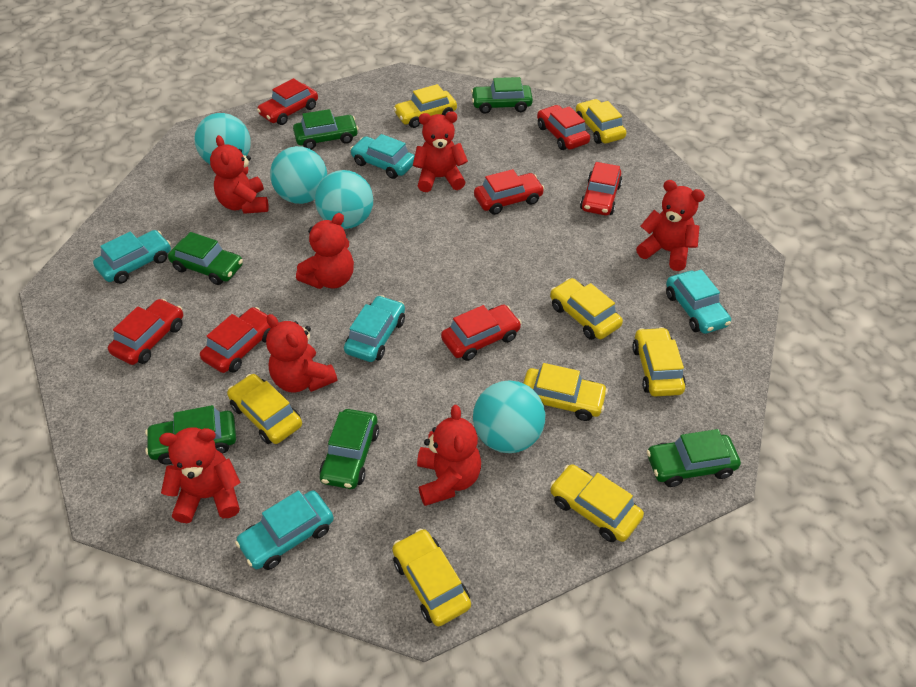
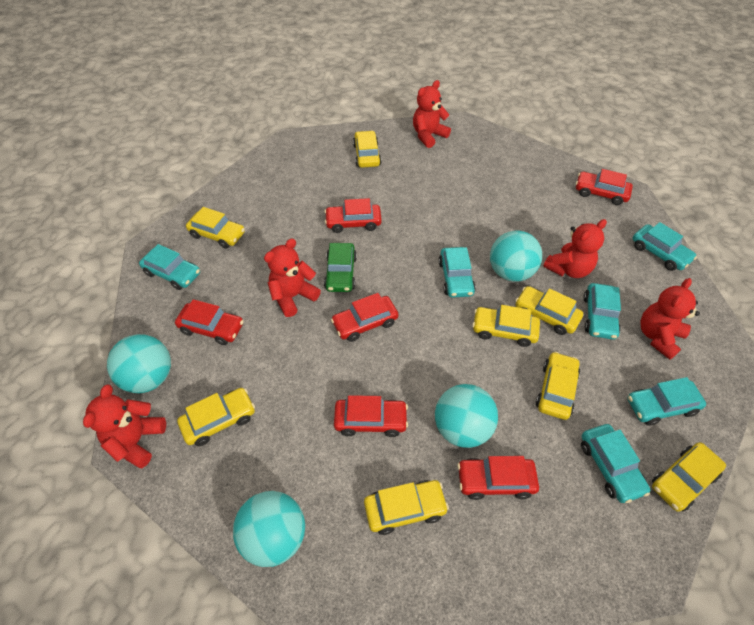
green car: [145,405,236,465] [168,232,243,285] [293,109,358,150] [319,409,379,489] [471,77,533,114] [647,429,741,487] = 6 -> [324,243,357,292] = 1
red car: [108,299,183,365] [200,307,271,373] [257,78,318,125] [441,304,522,361] [474,169,545,215] [537,105,590,150] [580,162,622,215] = 7 -> [175,299,243,345] [324,198,382,233] [331,293,398,342] [334,395,408,437] [457,456,539,500] [576,169,633,205] = 6
red teddy bear: [159,427,240,523] [210,135,269,214] [266,314,337,393] [296,213,354,289] [412,111,468,192] [417,405,481,506] [636,180,705,271] = 7 -> [83,385,166,468] [264,239,321,317] [413,80,451,148] [543,219,607,278] [641,278,700,360] = 5
turquoise car: [93,230,171,284] [235,490,334,570] [344,295,405,362] [350,134,415,179] [666,270,731,334] = 5 -> [139,244,200,290] [438,247,476,298] [581,424,650,503] [583,283,621,339] [628,377,706,426] [632,222,697,271] = 6

